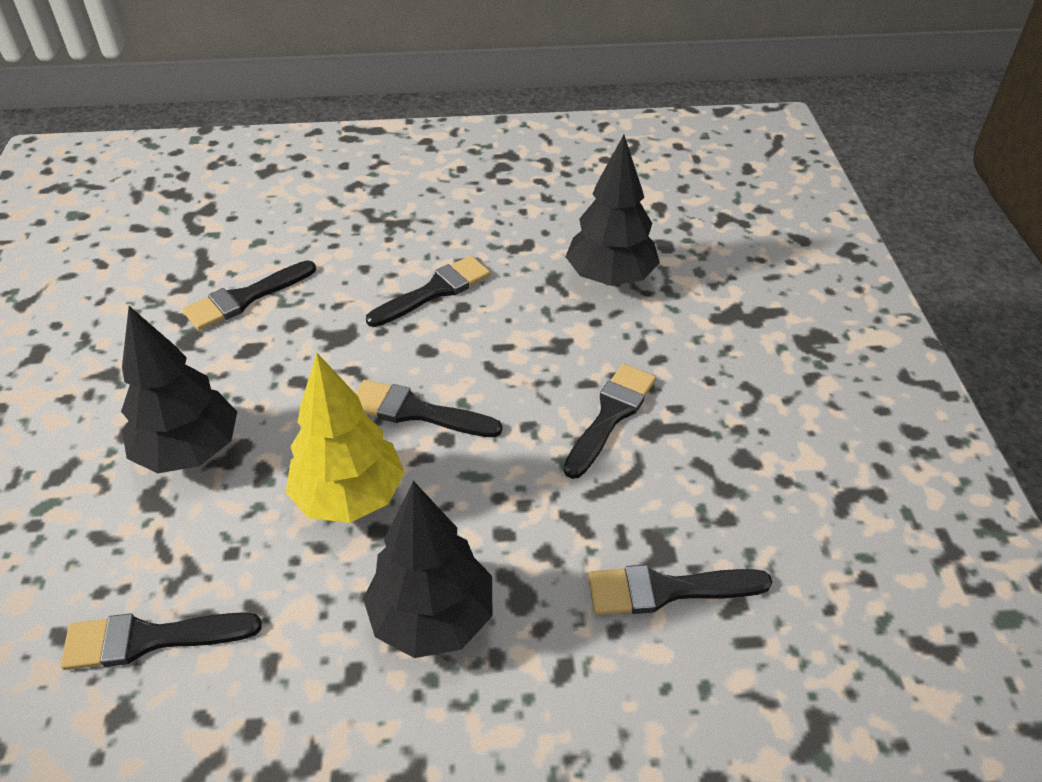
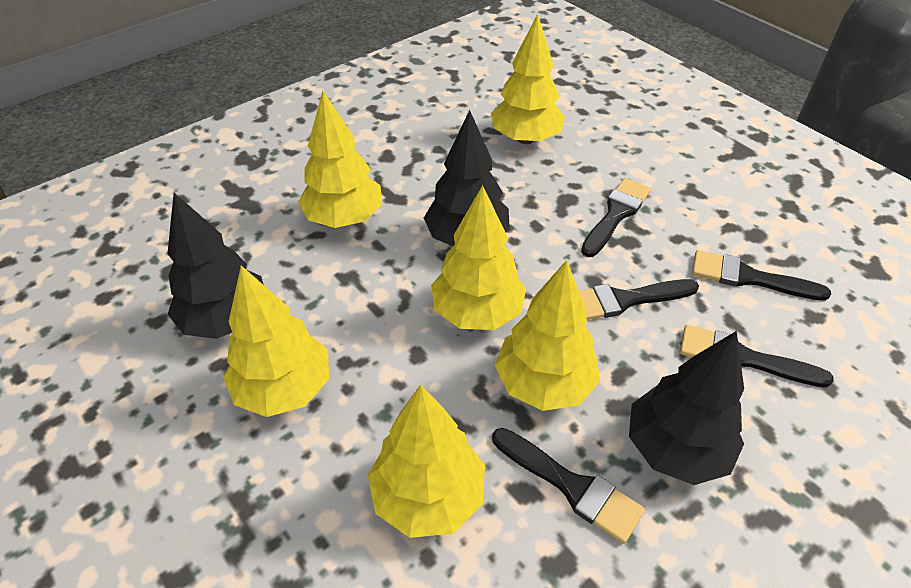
black brush: [60,612,262,670] [183,260,316,331] [355,380,502,437] [366,255,491,327] [564,364,656,479] [588,565,772,615] = 6 -> [492,428,645,544] [579,279,699,320] [581,178,651,257] [680,325,834,387] [692,250,831,301] = 5
yellow tree: [285,353,405,523] = 1 -> [223,265,329,417] [298,91,382,228] [368,384,485,538] [431,185,526,330] [491,14,565,144] [495,260,600,411] = 6

